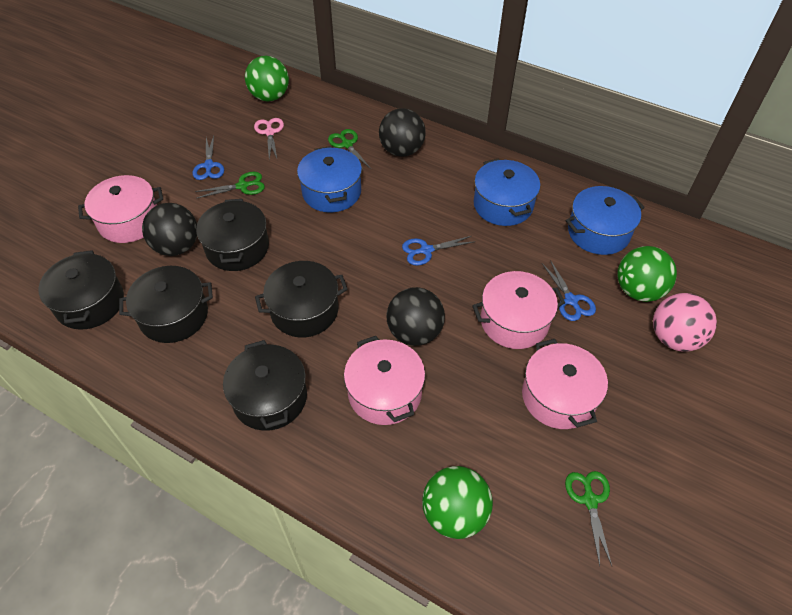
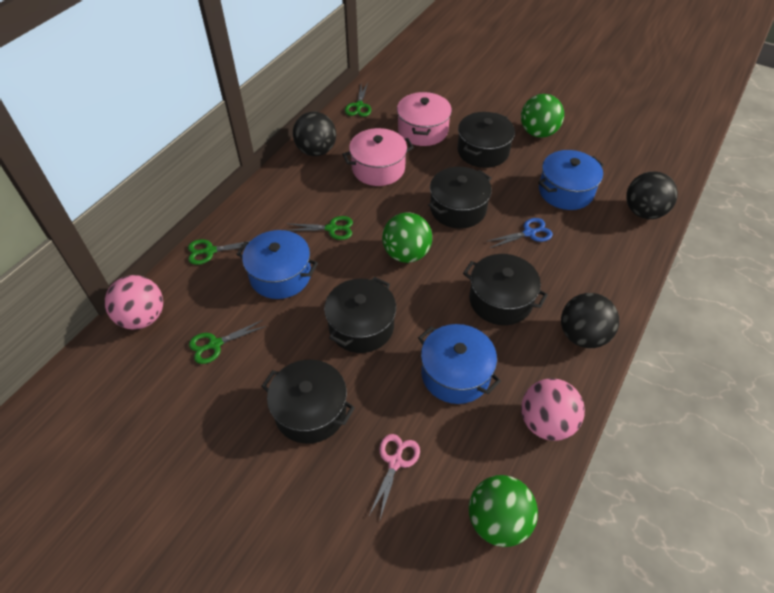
blue scissors: [192,136,224,180] [402,236,473,266] [542,260,596,321] = 3 -> [486,218,553,248] = 1
green scissors: [195,172,265,199] [328,129,371,171] [565,471,612,566] = 3 -> [188,239,250,265] [189,320,266,364] [286,216,353,240] [345,83,371,117] = 4
pink ball: [653,293,717,352] = 1 -> [105,275,163,330] [521,378,585,441] = 2
pink pot: [78,175,163,243] [344,336,425,425] [472,271,565,349] [522,339,608,429] = 4 -> [342,128,414,186] [397,92,452,146] = 2

